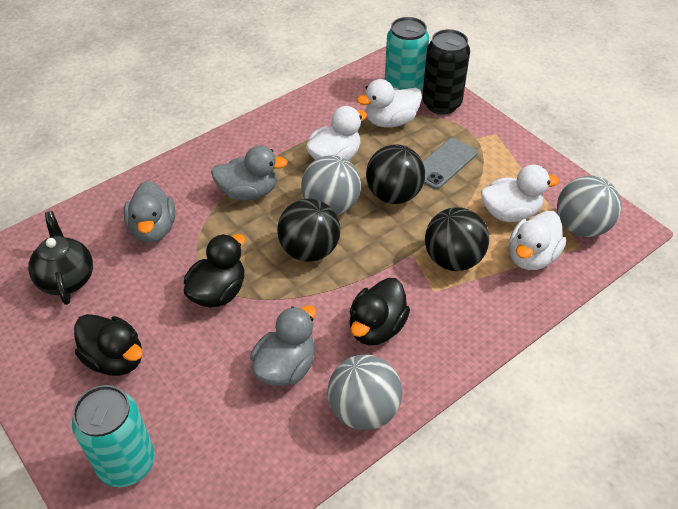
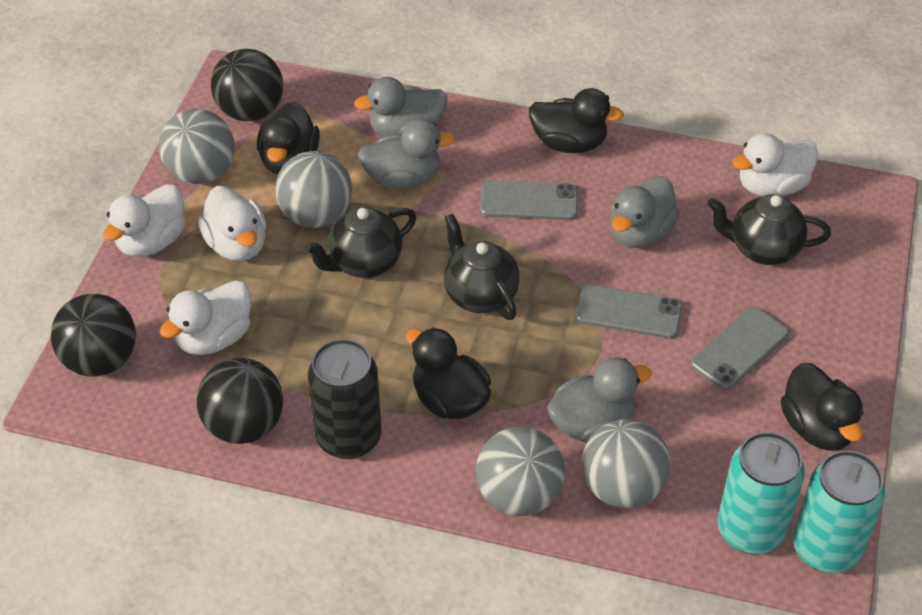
black duck: [74,314,143,376] [184,234,245,308] [349,278,410,345] = 3 -> [257,101,320,174] [406,327,491,419] [529,88,624,153] [781,363,864,451] = 4
black teapot: [28,211,93,305] = 1 -> [304,207,416,278] [444,213,520,320] [707,194,831,265] = 3
grey ball: [301,155,361,215] [328,354,402,430] [557,176,621,237] = 3 -> [159,109,235,184] [275,151,352,228] [476,427,565,516] [582,419,671,508] = 4
grey duck: [123,181,175,243] [211,146,288,201] [250,305,316,386] = 3 -> [354,77,447,137] [358,119,455,189] [547,357,652,443] [610,176,679,248] = 4
grey phone: [423,138,477,189] = 1 -> [480,181,578,220] [575,284,682,339] [691,307,789,390] = 3

